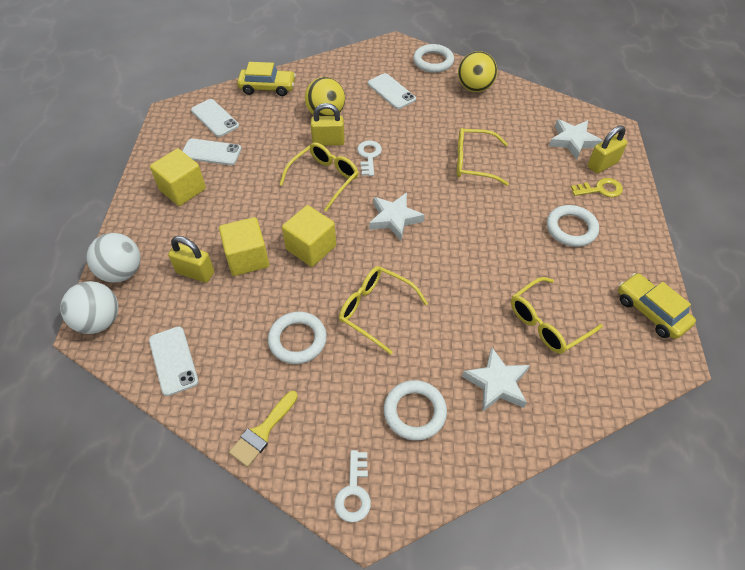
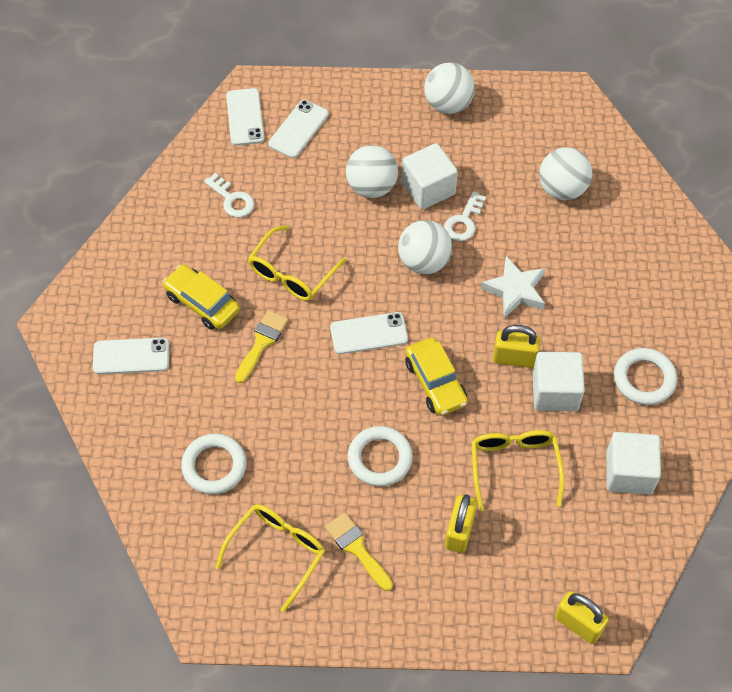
white ball: [60,281,119,334] [86,233,140,283] = 2 -> [346,145,398,198] [398,220,452,274] [424,63,475,114] [539,147,592,200] = 4
white cube: none = 0 -> [402,143,458,210] [533,352,585,411] [606,432,661,495] = 3
white ring: [268,312,327,364] [384,380,447,441] [413,44,454,73] [547,205,599,247] = 4 -> [181,433,247,494] [348,426,413,487] [614,348,677,405] = 3
white star: [369,193,425,241] [462,347,530,412] [549,119,603,159] = 3 -> [480,256,545,318] = 1
yellow ball: [305,77,345,116] [458,51,497,92] = 2 -> none = 0
yellow brush: [229,391,298,467] = 1 -> [235,310,288,383] [325,512,393,591] = 2
yellow cube: [150,148,206,206] [219,217,269,276] [282,205,336,267] = 3 -> none = 0
yellow glasses: [279,142,359,212] [339,266,428,355] [457,128,509,186] [511,277,603,354] = 4 -> [216,504,325,612] [248,225,347,301] [472,430,564,511] = 3
yellow key: [571,178,623,197] = 1 -> none = 0

